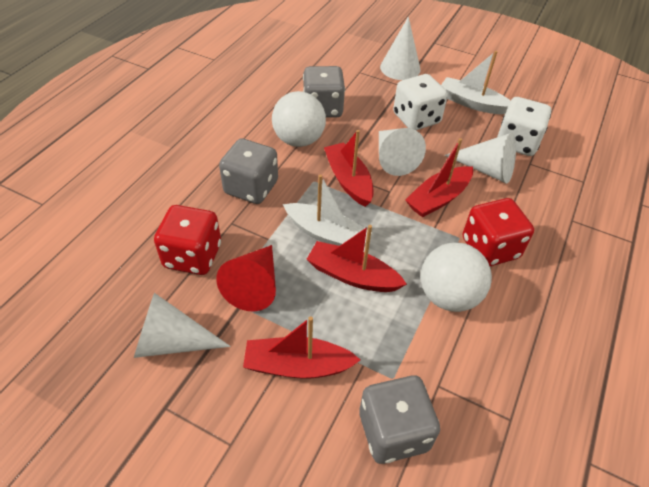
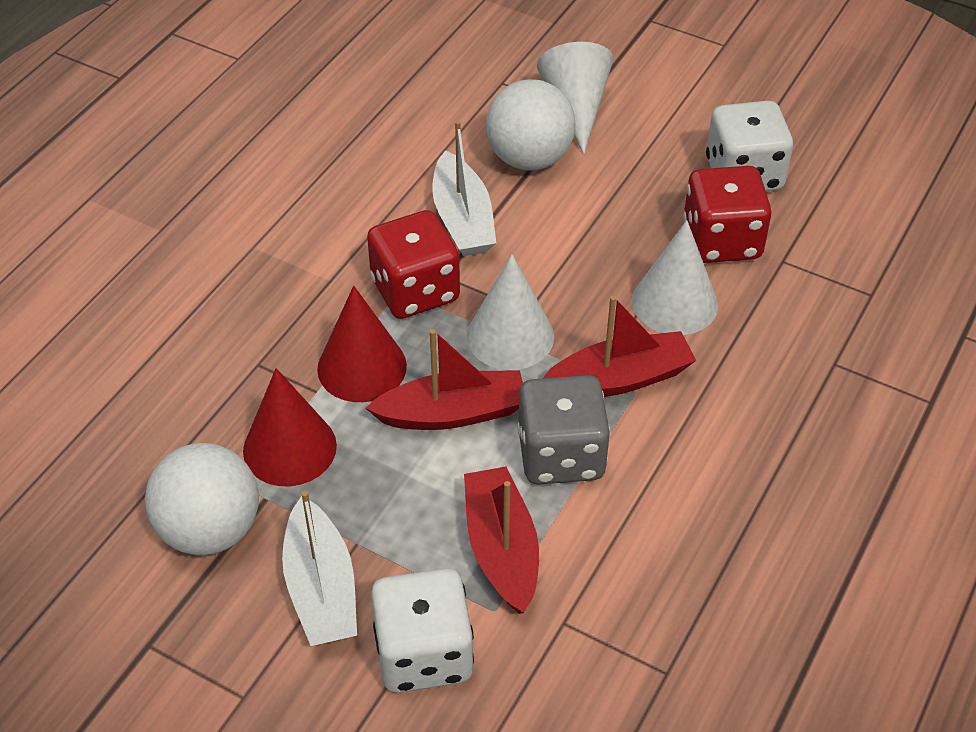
grey dice: [219,139,278,204] [303,66,345,118] [359,375,440,464] = 3 -> [517,375,610,485] = 1
red boat: [243,316,361,379] [306,225,407,292] [324,130,374,207] [405,138,473,217] = 4 -> [366,329,523,430] [464,467,539,614] [543,296,696,397] = 3
red cone: [216,245,276,311] = 1 -> [243,368,337,486] [317,286,407,402] = 2
white cone: [134,293,231,358] [379,128,426,176] [380,17,421,80] [445,133,516,184] = 4 -> [467,254,554,370] [537,42,613,154] [632,220,718,335] = 3

